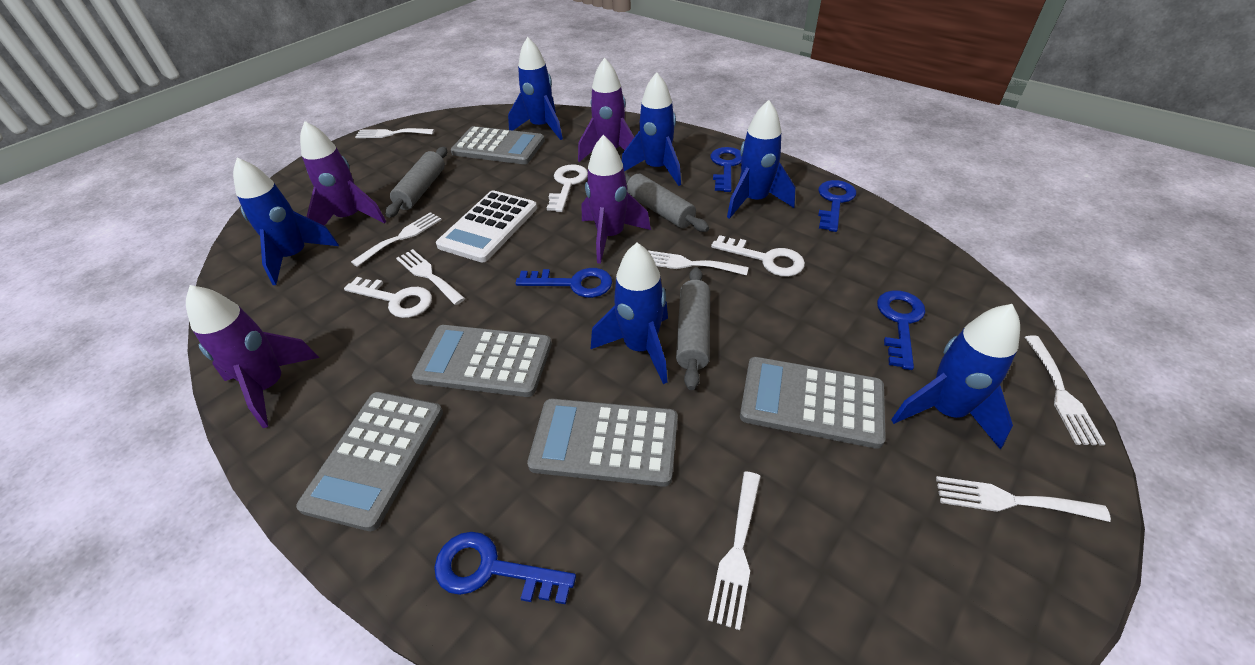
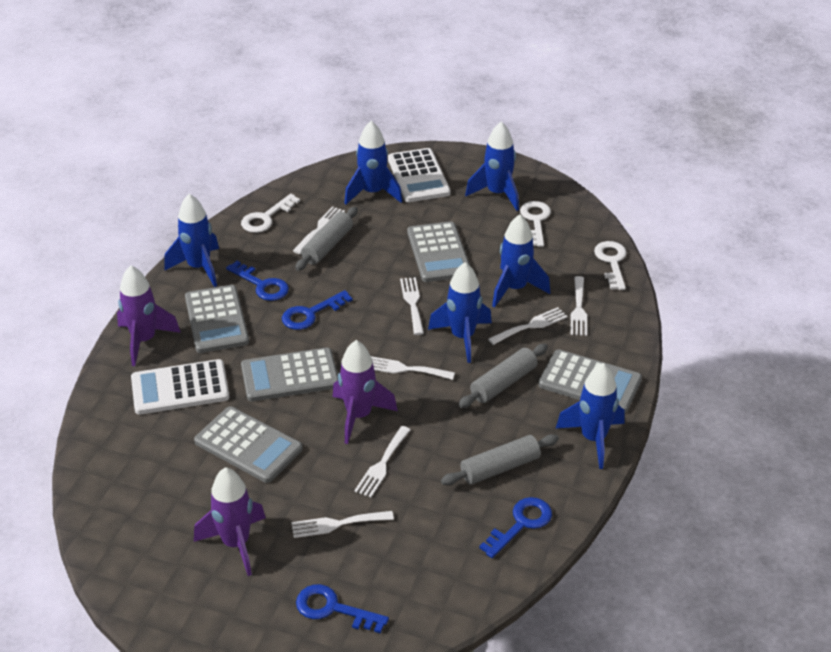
blue key: [434,532,576,604] [516,268,612,298] [711,147,742,192] [818,180,856,232] [877,290,926,370] = 5 -> [226,261,289,301] [282,290,353,330] [296,584,389,633] [479,497,552,558] = 4
purple rocket: [186,285,319,428] [300,121,386,226] [578,57,634,162] [582,135,651,264] = 4 -> [117,265,181,366] [194,467,266,576] [333,340,398,444] = 3
white calculator: [436,191,537,262] = 1 -> [131,359,229,415] [388,148,450,202] = 2

